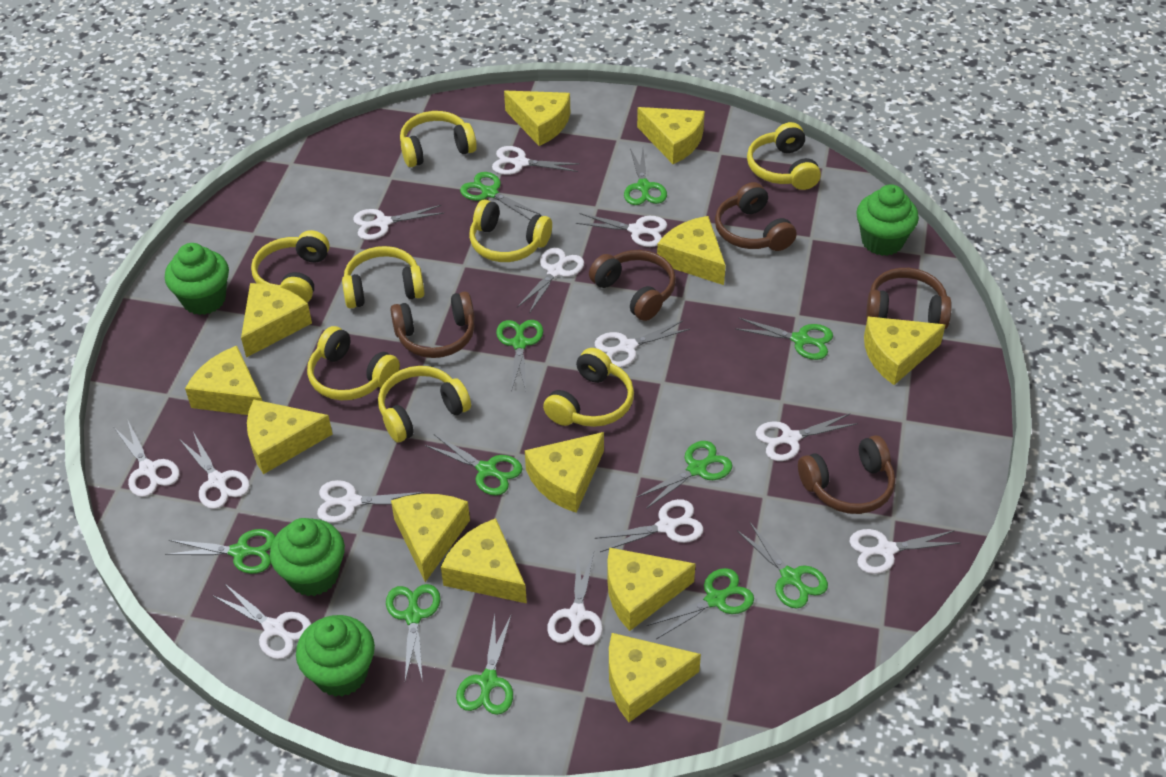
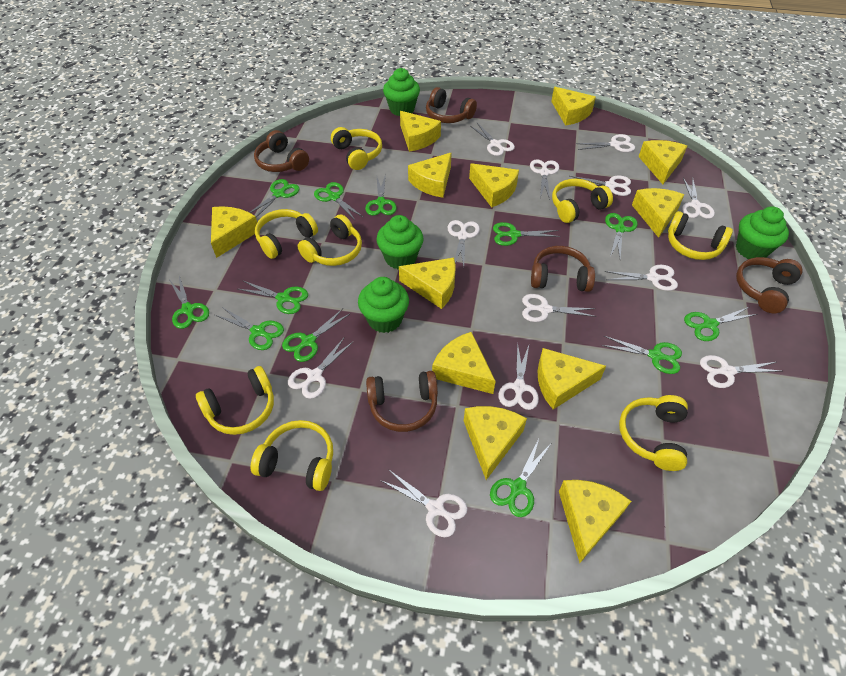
green scissors: [165,529,275,574] [386,584,441,682] [425,434,523,496] [456,614,513,715] [460,172,539,220] [496,320,543,392] [624,148,667,205] [636,441,733,509] [647,568,754,639] [735,318,833,360] [737,523,828,609] = 11 -> [170,276,209,329] [215,307,284,350] [238,280,308,314] [249,179,300,217] [282,309,351,362] [314,182,363,220] [365,174,397,216] [490,439,551,517] [493,222,560,246] [601,336,682,374] [605,213,638,258] [684,307,757,341] = 12
white scissors: [114,419,180,497] [179,432,250,509] [212,583,311,659] [317,480,424,523] [353,205,444,240] [492,146,580,175] [517,248,584,314] [547,552,603,646] [576,213,667,247] [595,320,690,368] [595,499,703,552] [756,413,858,461] [849,529,960,574] = 13 -> [288,337,354,399] [380,469,468,537] [447,220,480,267] [470,123,515,156] [499,343,539,410] [522,294,597,322] [530,159,559,200] [570,176,631,196] [576,134,635,152] [605,265,678,291] [682,177,715,219] [700,355,780,388] = 12

